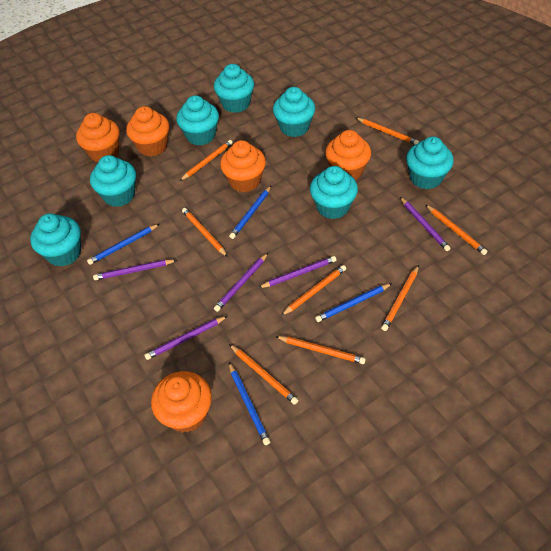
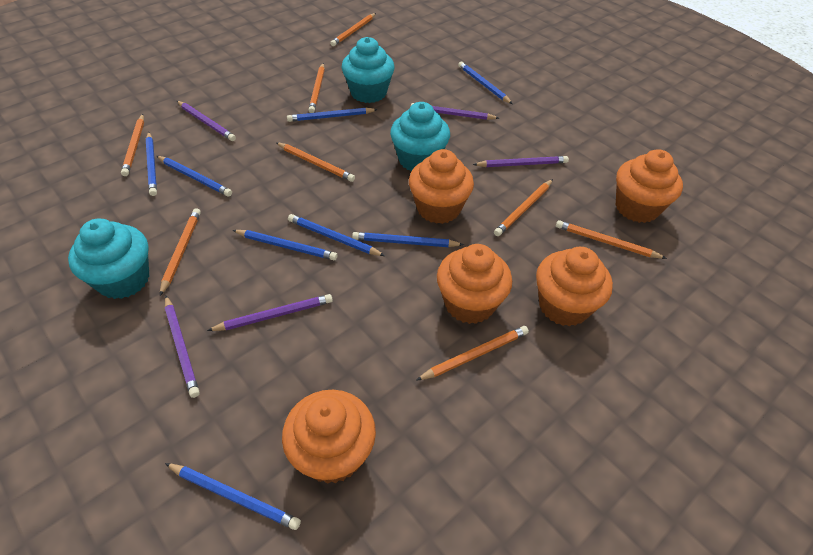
blue pencil: [87,224,159,265] [229,186,271,239] [229,363,270,445] [315,283,392,322] = 4 -> [146,132,157,196] [157,156,232,197] [165,463,301,530] [233,230,337,260] [287,108,378,122] [288,214,385,256] [352,232,464,247] [458,61,513,104] = 8
turquoise cupcake: [30,213,81,267] [90,155,136,207] [176,95,219,145] [214,64,254,113] [273,87,315,137] [310,166,358,219] [406,136,454,189] = 7 -> [68,219,149,299] [342,37,394,103] [390,102,450,171] = 3

